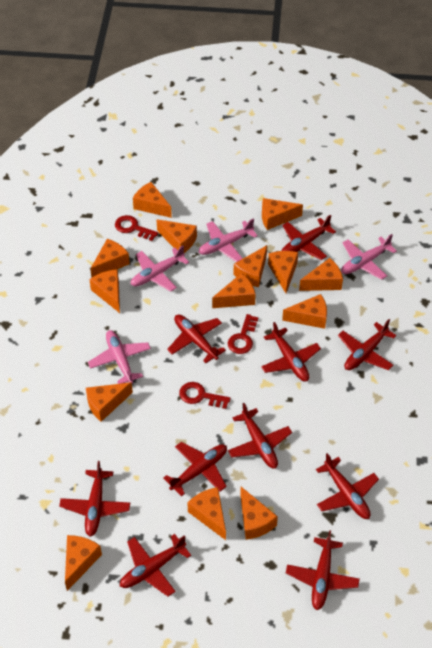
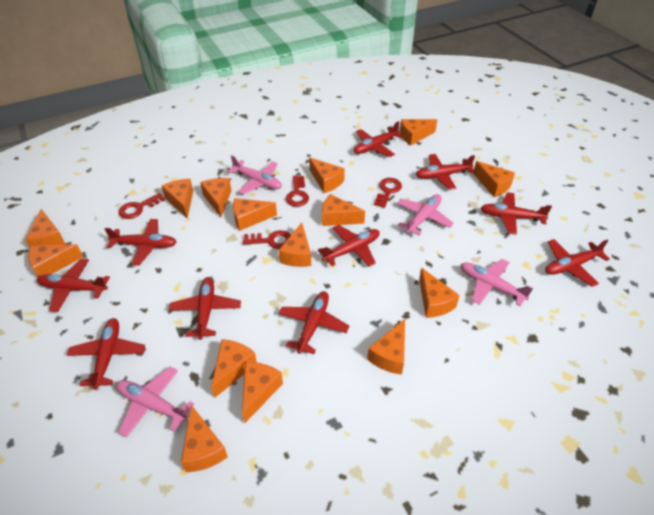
orange cheese: [65,535,102,591] [86,382,133,422] [89,269,120,313] [90,239,130,278] [133,182,172,218] [156,219,197,253] [187,487,226,540] [212,273,256,308] [234,245,267,287] [240,487,278,540] [262,198,303,230] [268,251,298,293] [282,294,327,329] [299,258,343,291] = 14 -> [25,209,65,247] [28,244,83,277] [162,179,193,218] [181,405,228,472] [200,178,231,217] [211,339,257,398] [233,198,277,231] [242,362,283,423] [279,222,311,267] [309,157,345,193] [322,194,365,226] [367,319,405,375] [400,119,437,146] [419,268,460,318] [473,161,515,197] = 15
red key: [115,215,158,241] [179,382,231,409] [228,314,258,354] = 3 -> [118,193,165,219] [242,230,291,249] [286,176,309,207] [374,178,402,208] = 4

